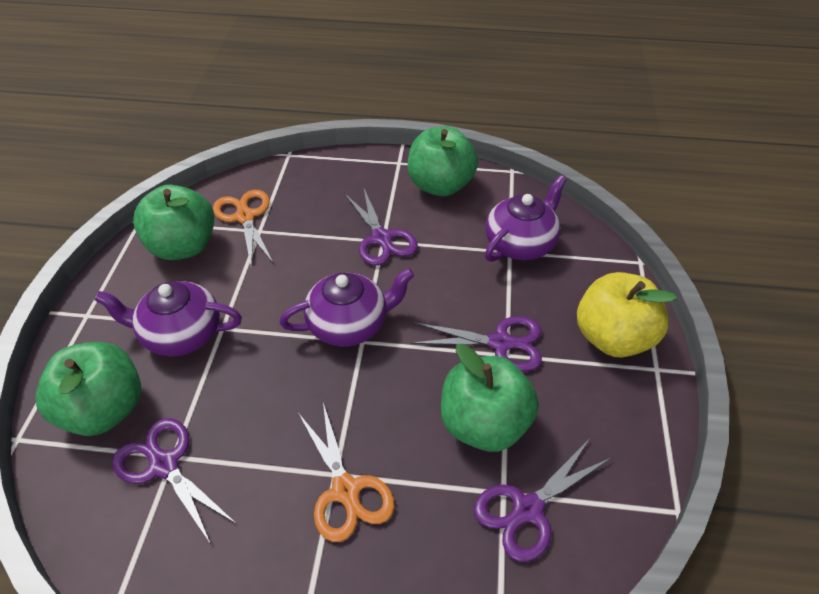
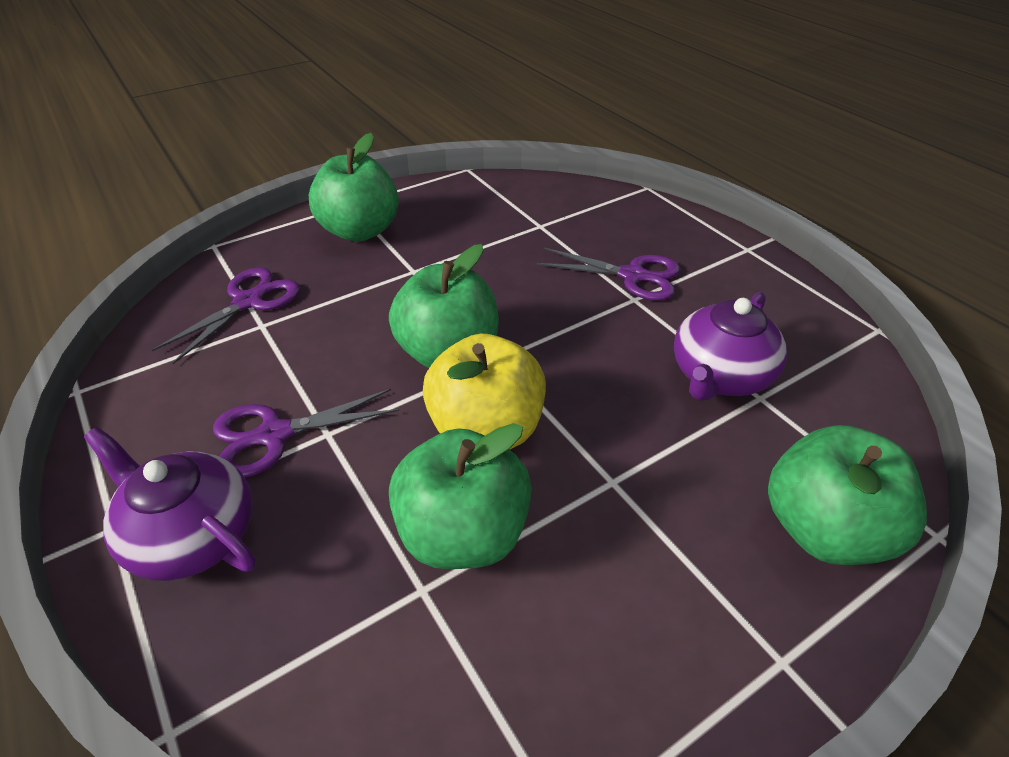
orange scissors: [213,190,274,268] [298,403,395,542] = 2 -> none = 0
purple scissors: [112,418,237,544] [345,187,418,266] [411,316,542,372] [474,440,612,562] = 4 -> [152,268,300,364] [213,389,399,477] [537,248,680,301] = 3
purple teapot: [94,281,242,356] [280,268,415,346] [485,175,567,262] = 3 -> [84,427,256,581] [674,292,787,401] = 2

